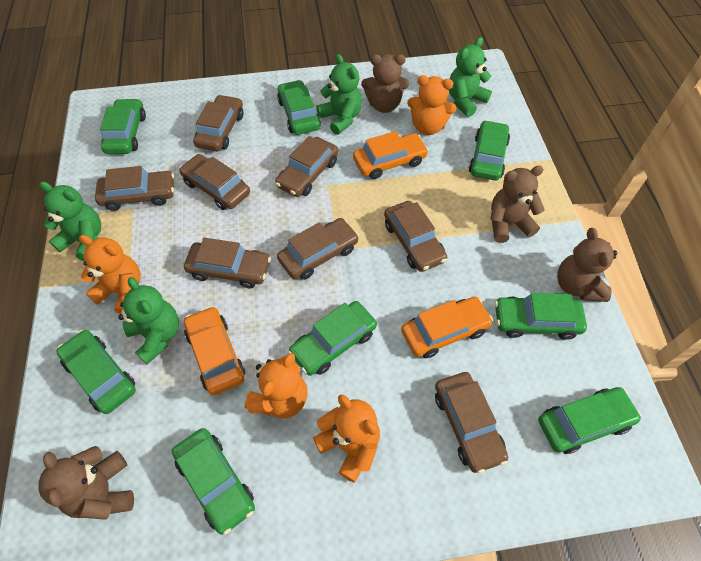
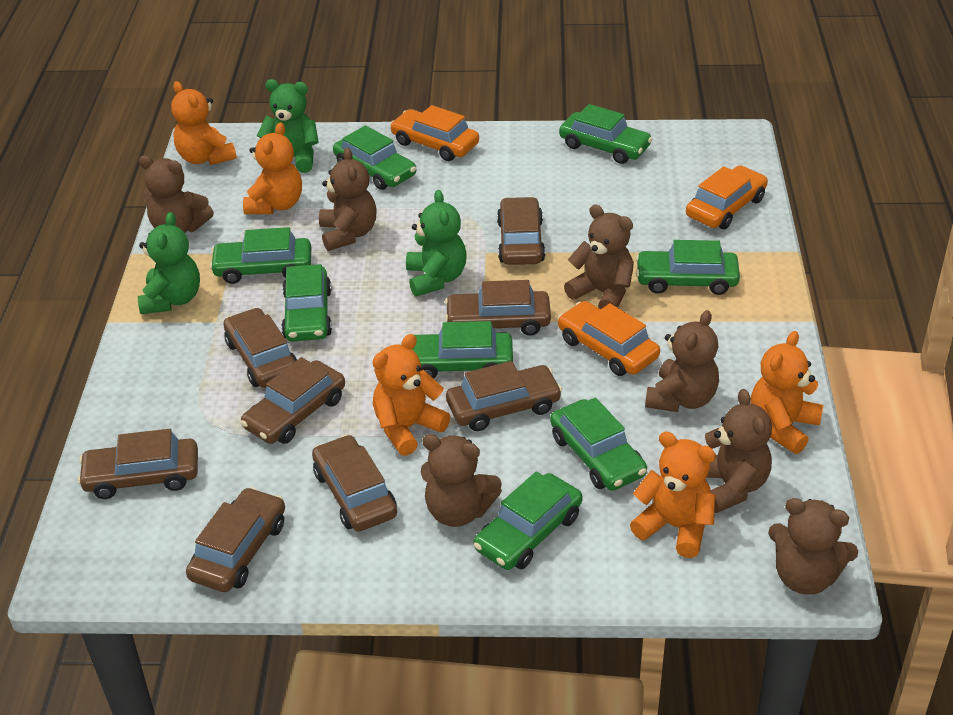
brown teddy bear: [38,446,134,520] [361,54,409,113] [490,166,545,243] [557,228,617,302] = 4 -> [139,155,214,233] [319,147,376,251] [421,434,502,527] [564,205,634,309] [645,310,719,412] [705,389,772,513] [768,498,858,594] = 7
green teddy bear: [39,182,101,261] [118,277,179,364] [316,54,362,135] [449,37,492,117] = 4 -> [138,212,200,314] [257,79,319,173] [406,190,466,296] = 3
orange teddy bear: [79,235,141,314] [245,353,308,419] [313,395,380,483] [407,75,457,135] = 4 -> [171,81,237,165] [243,122,302,214] [373,334,451,456] [630,432,716,558] [751,331,824,454] = 5

